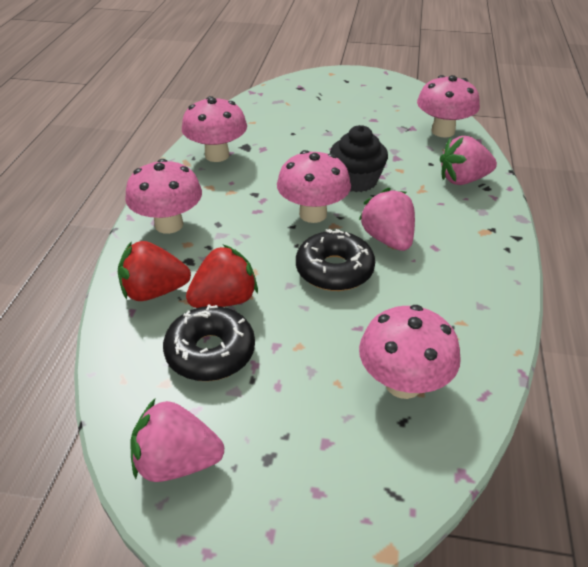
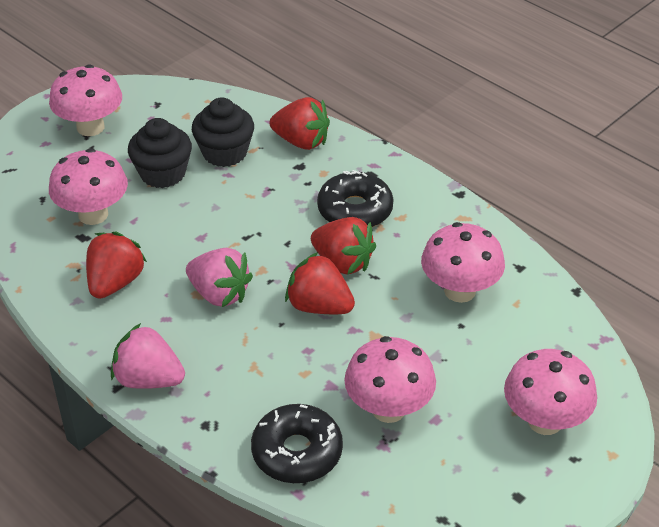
black cupcake: [330,125,388,192] = 1 -> [128,118,192,188] [192,98,254,167] = 2
pink strawberry: [131,399,224,482] [359,188,415,251] [440,136,497,185] = 3 -> [111,323,185,389] [186,248,253,307] = 2
red strawberry: [118,241,191,301] [186,245,258,308] = 2 -> [86,232,147,299] [270,97,330,150] [285,252,355,314] [311,217,376,275] = 4

